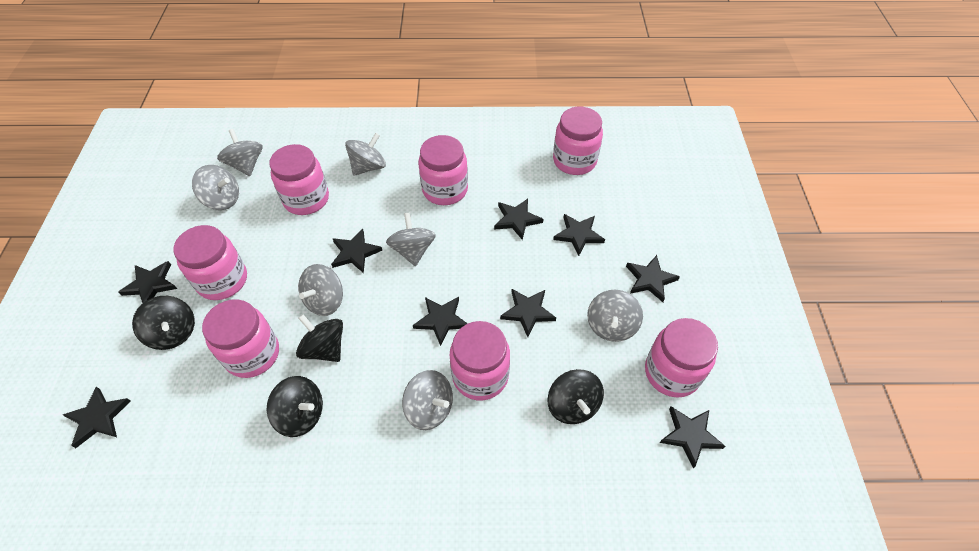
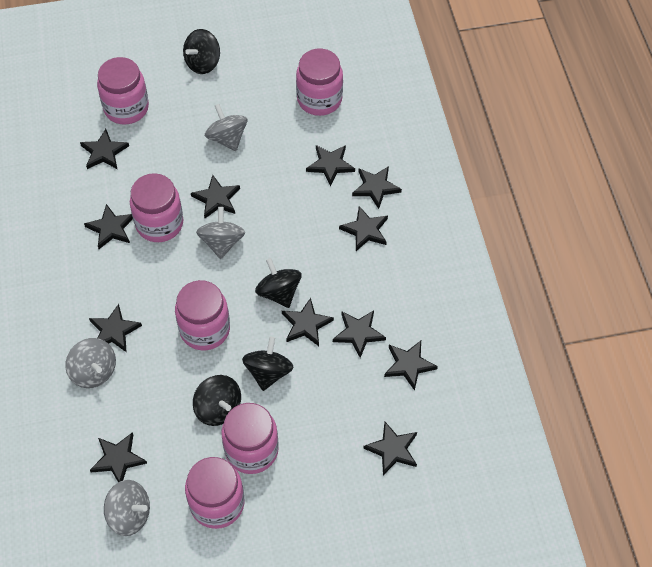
black star: [63,387,131,448] [119,261,177,303] [331,229,382,273] [413,297,468,346] [494,199,543,240] [500,289,556,337] [553,214,605,256] [626,255,680,302] [660,406,726,469] = 9 -> [80,129,129,169] [84,204,133,249] [89,304,142,353] [90,432,147,482] [191,175,240,218] [282,298,334,346] [306,145,355,186] [333,310,386,358] [339,206,388,251] [352,166,402,209] [363,422,417,475] [384,341,438,391] = 12
grey spinning top: [192,165,239,210] [217,129,263,176] [298,264,343,316] [345,133,386,176] [386,212,436,266] [402,370,453,430] [587,290,643,342] = 7 -> [65,338,116,388] [104,480,150,536] [196,207,245,259] [205,104,248,151] = 4
pink jar: [173,225,247,300] [202,300,279,378] [269,144,329,215] [418,135,468,205] [450,321,510,400] [553,107,603,175] [645,318,718,397] = 7 -> [97,57,149,125] [130,173,183,242] [175,280,230,351] [185,457,245,529] [221,403,279,474] [296,49,343,116] = 6

